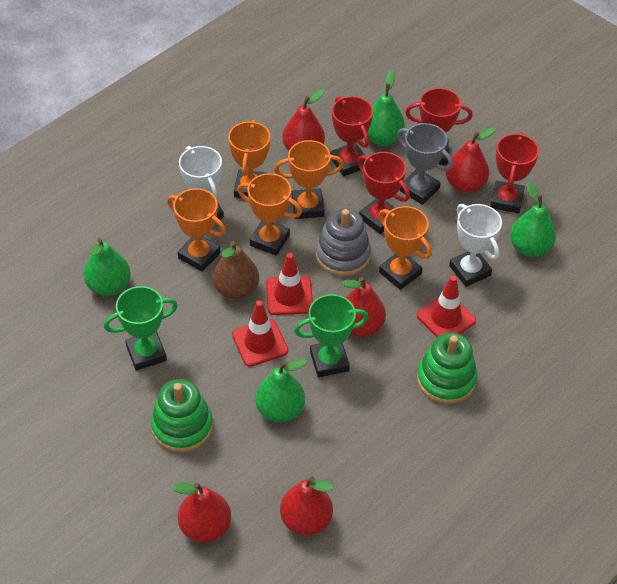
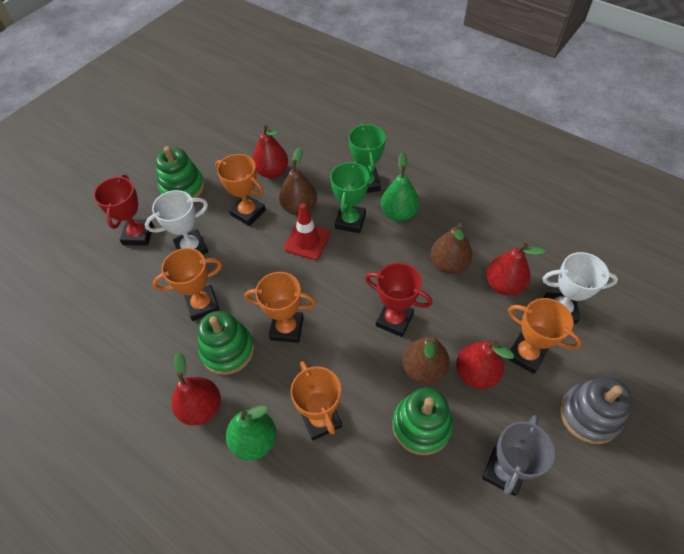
brown pear: [213,241,259,300] = 1 -> [279,147,317,215] [402,336,450,384] [430,223,473,274] = 3
green pear: [83,238,131,296] [255,359,308,422] [367,70,405,146] [510,181,556,257] = 4 -> [226,406,276,460] [381,152,419,221] = 2
green stacking toy: [151,379,213,453] [417,333,477,404] = 2 -> [156,146,204,198] [198,311,254,375] [392,388,453,455] = 3
red pear: [172,482,231,543] [280,477,334,536] [282,89,325,151] [341,277,386,337] [446,127,496,193] = 5 -> [171,352,221,425] [252,125,288,178] [456,340,514,389] [486,243,546,295] = 4
red traffic cone: [232,300,288,367] [266,253,313,315] [417,275,476,337] = 3 -> [284,203,330,260] = 1
red trophy: [330,96,373,176] [358,152,410,234] [405,88,473,165] [490,132,539,213] = 4 -> [93,175,154,246] [365,263,432,337] = 2

